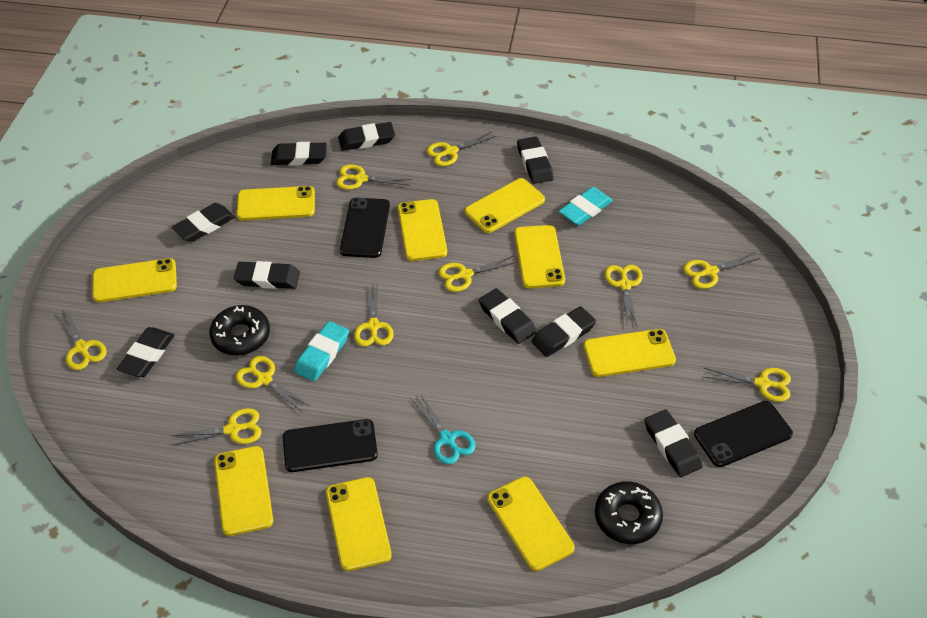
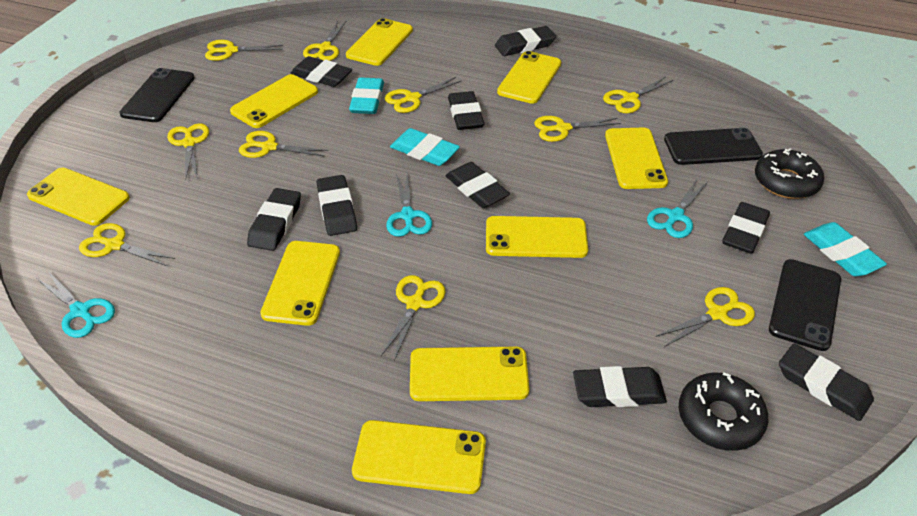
turquoise eraser: [294,321,349,381] [558,187,613,226] = 2 -> [349,77,384,114] [390,128,460,166] [804,222,887,277] = 3
turquoise scissors: [411,393,476,465] = 1 -> [36,271,115,338] [386,172,432,237] [647,179,708,238] = 3

